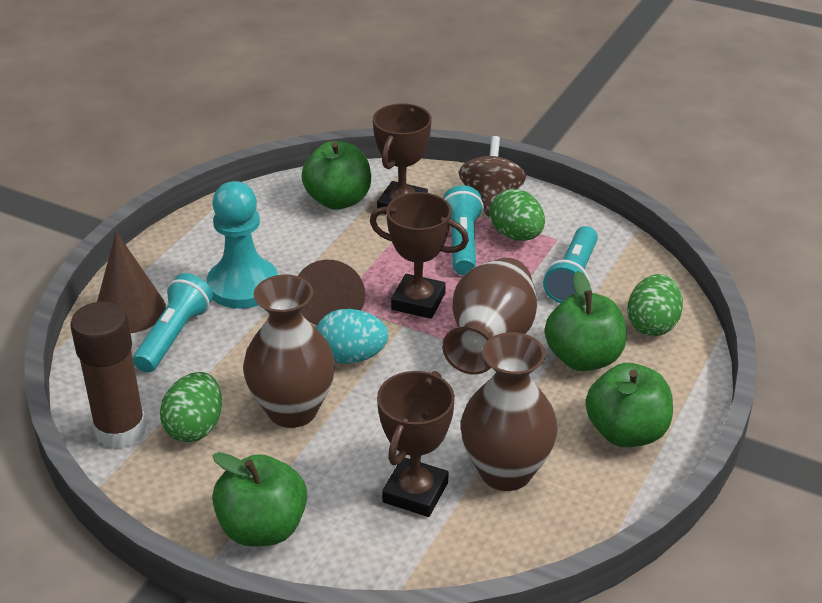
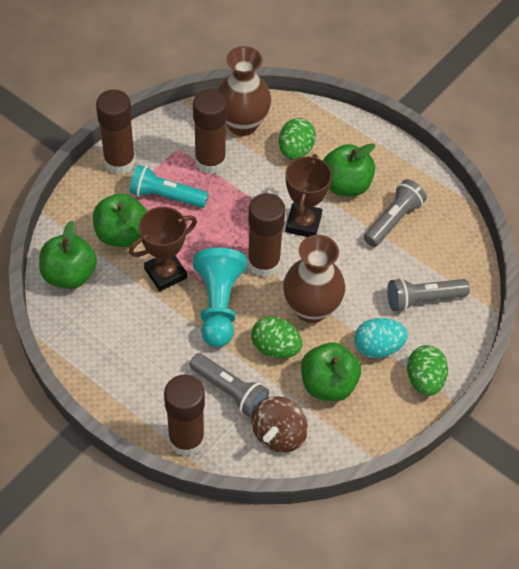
brown cone: [97,232,166,333] [298,260,365,326] = 2 -> none = 0
brown glue stick: [70,301,146,449] = 1 -> [96,90,135,175] [164,375,205,456] [193,89,227,174] [247,193,285,278] = 4
brown trophy: [370,192,469,319] [373,103,432,214] [377,371,455,517] = 3 -> [129,207,197,291] [285,154,332,237] = 2
brown vase: [243,275,335,428] [442,258,537,375] [461,332,558,491] = 3 -> [217,46,271,136] [283,235,345,323] = 2
grey flashlight: none = 0 -> [189,353,269,418] [364,179,427,247] [387,278,470,312] = 3
turquoise flashlight: [133,273,213,372] [443,185,484,275] [543,226,598,303] = 3 -> [130,165,208,208] = 1

